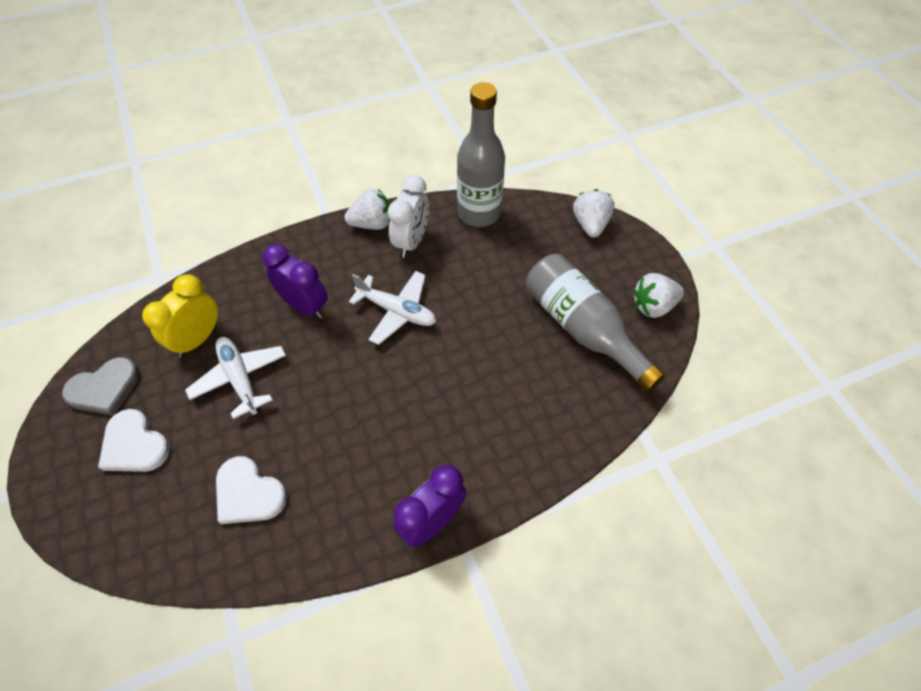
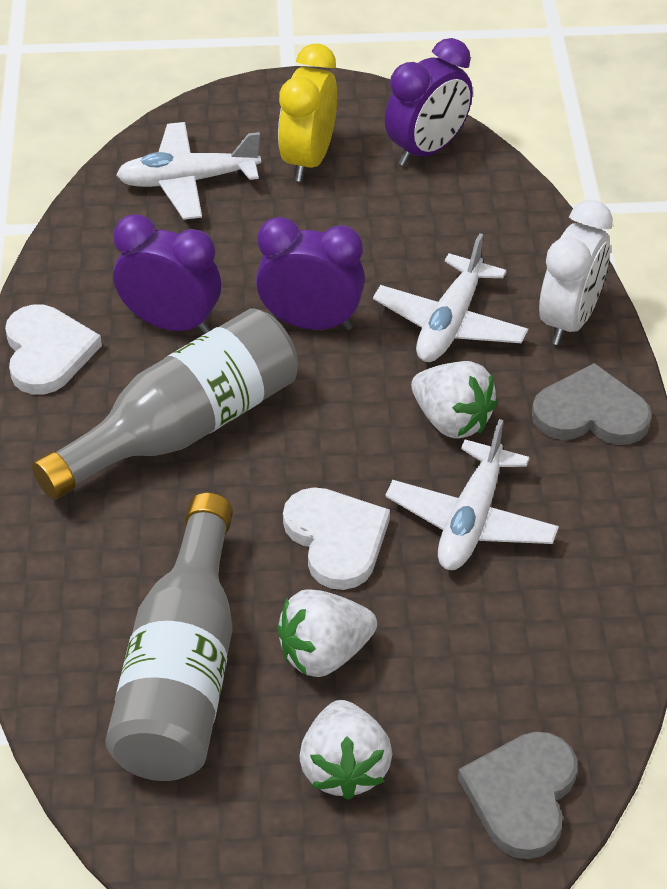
grey heart: [62,357,139,416] = 1 -> [458,732,577,859] [532,363,652,445] = 2
purple clock: [263,244,328,318] [394,465,467,548] = 2 -> [113,214,221,335] [256,217,365,330] [385,38,473,166] = 3
white plane: [185,337,286,419] [349,271,436,345] = 2 -> [116,122,261,220] [373,233,528,362] [385,419,559,570] = 3

